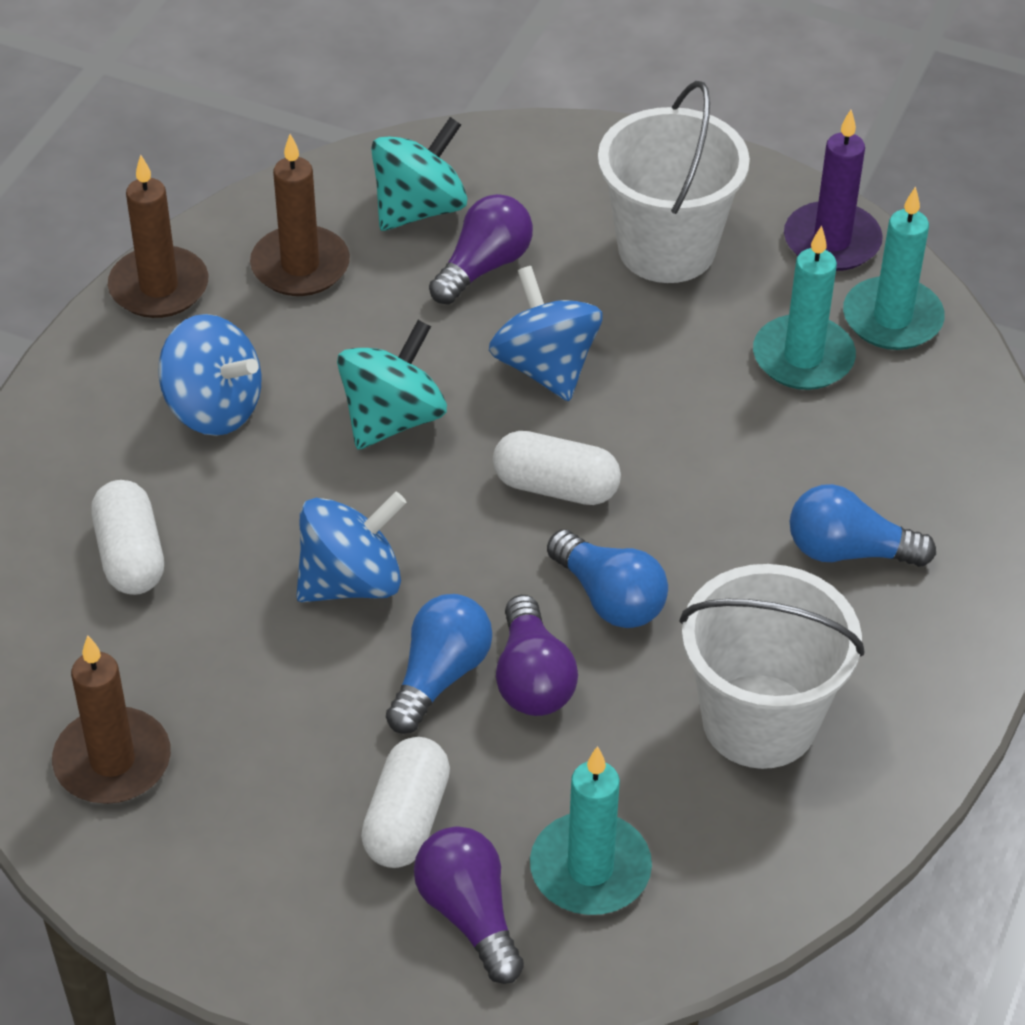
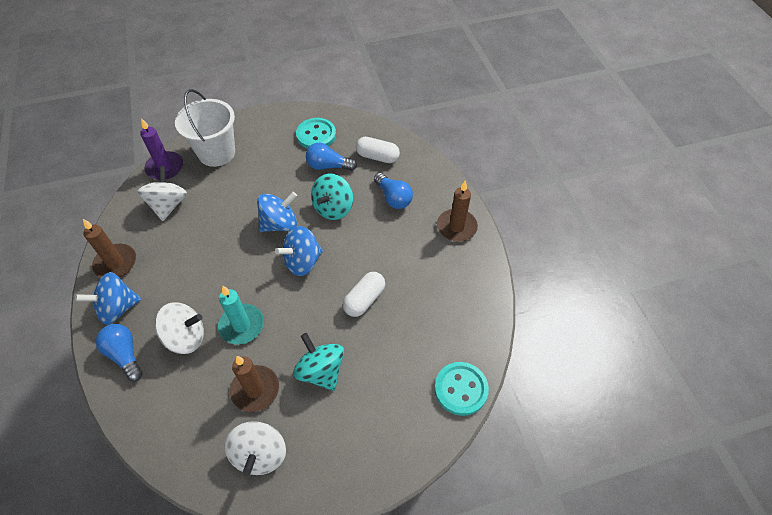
purple light bulb: [414,826,524,984] [429,194,533,305] [496,595,578,716] = 3 -> none = 0
turquoise button: none = 0 -> [296,118,336,149] [434,362,489,416] = 2
turquoise candle: [530,746,652,915] [753,225,856,390] [843,186,945,350] = 3 -> [218,286,264,345] = 1
white bucket: [598,81,750,283] [679,564,865,769] = 2 -> [175,89,235,167] = 1
white capsule: [91,480,164,595] [361,737,450,868] [493,431,621,505] = 3 -> [343,272,385,317] [356,137,400,163] = 2
white spinning top: none = 0 -> [137,166,187,221] [155,302,204,354] [225,421,286,476] = 3

